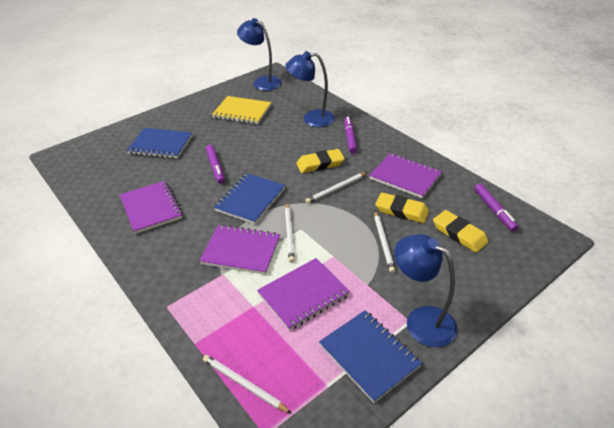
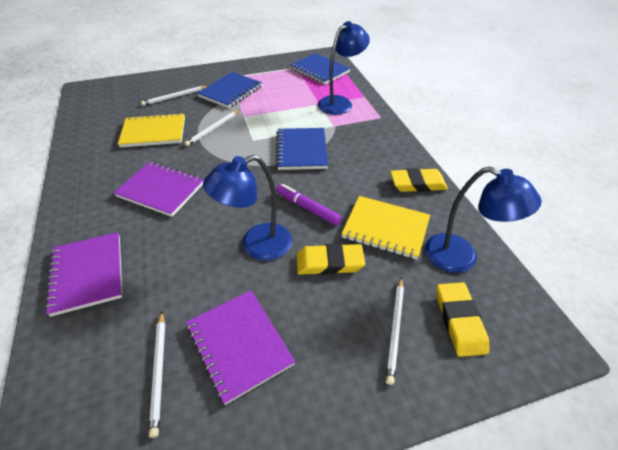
purple marker: [206,145,225,184] [344,117,357,154] [474,183,518,232] = 3 -> [276,184,342,226] = 1
purple notebook: [120,181,183,234] [200,225,280,275] [257,258,350,331] [369,153,442,198] = 4 -> [45,232,122,317] [114,162,204,217] [186,290,295,405] = 3
yellow notebook: [212,96,271,124] = 1 -> [118,113,185,147] [341,196,430,260] = 2

